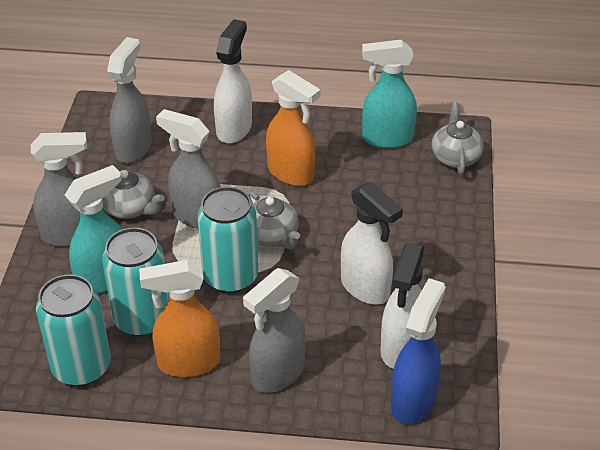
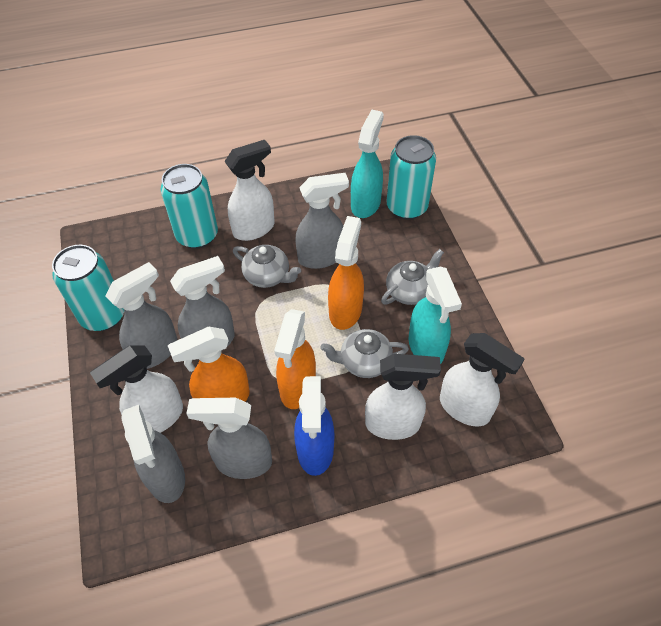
grey spray bottle: [31,132,87,247] [107,37,152,163] [156,109,221,228] [243,268,306,393] = 4 -> [105,262,177,369] [121,405,185,503] [170,256,235,346] [186,398,272,479] [295,173,349,269] = 5
orange spray bottle: [139,260,220,377] [266,70,321,186] = 2 -> [168,326,250,402] [274,309,316,409] [328,216,364,330] = 3
white spray bottle: [214,19,252,144] [341,182,403,305] [380,243,424,369] = 3 -> [90,345,183,433] [225,140,275,241] [365,354,441,440] [440,333,525,426] = 4

